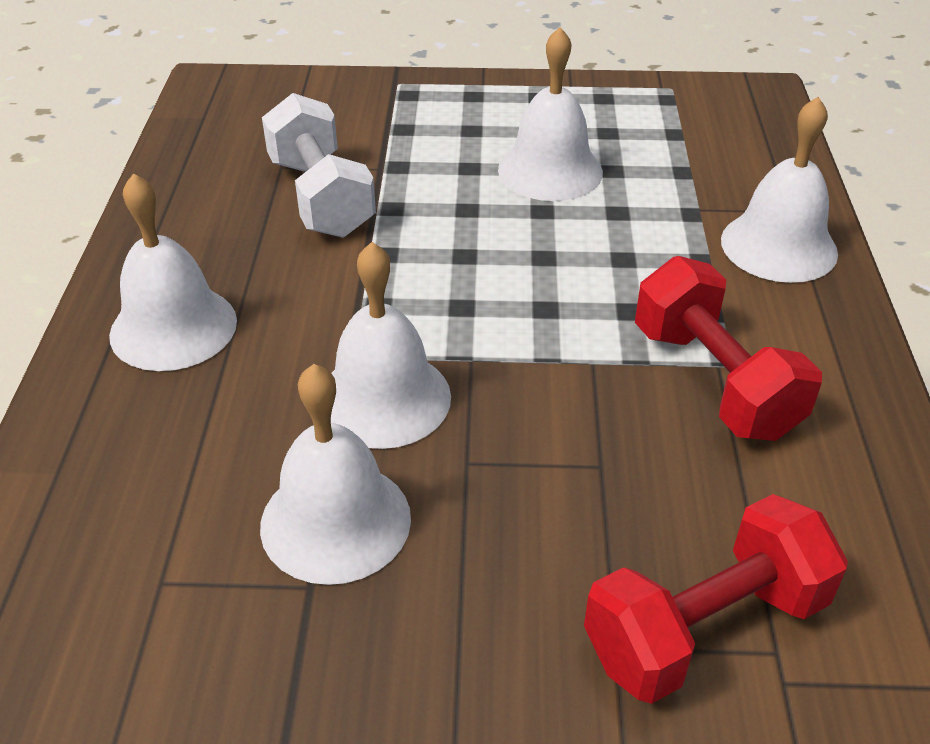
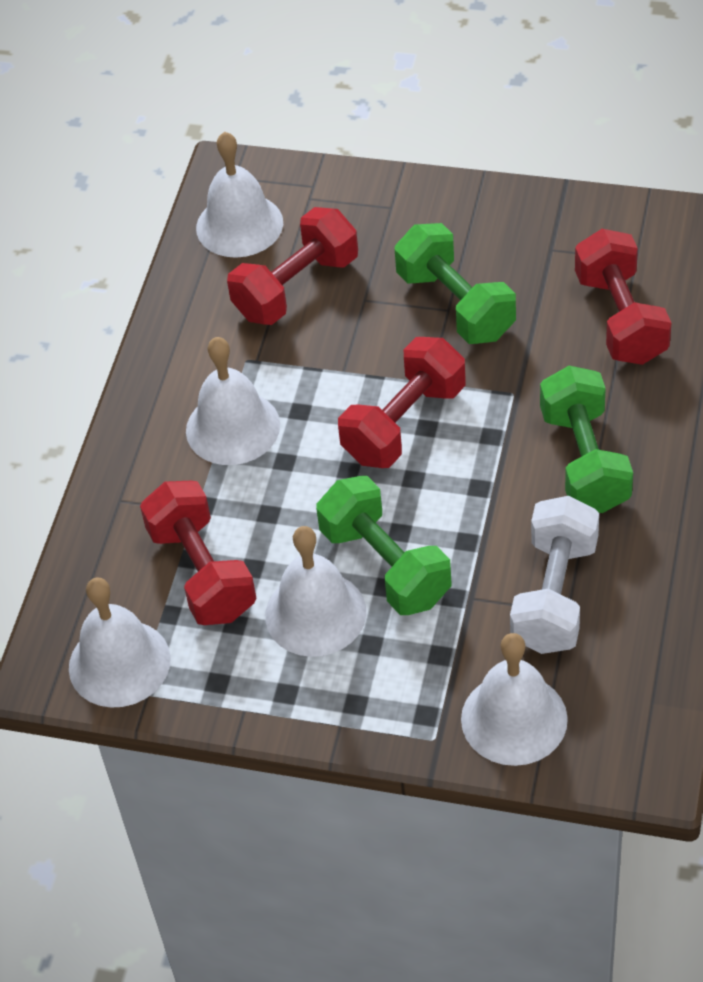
green dumbbell: none = 0 -> [316,476,452,615] [395,223,516,344] [540,366,633,513] = 3
red dumbbell: [584,494,848,704] [635,256,822,441] = 2 -> [140,481,256,625] [227,207,358,325] [338,337,466,468] [575,229,671,365] = 4

